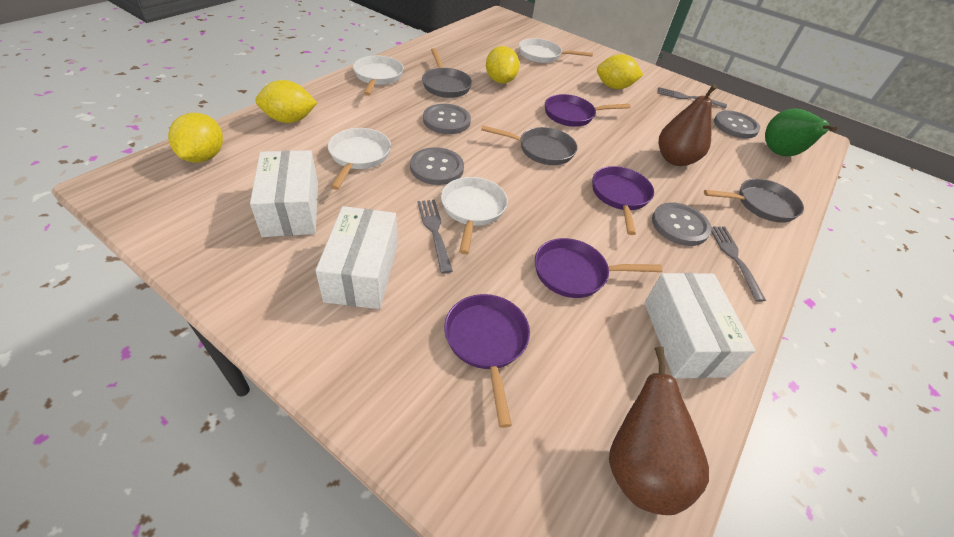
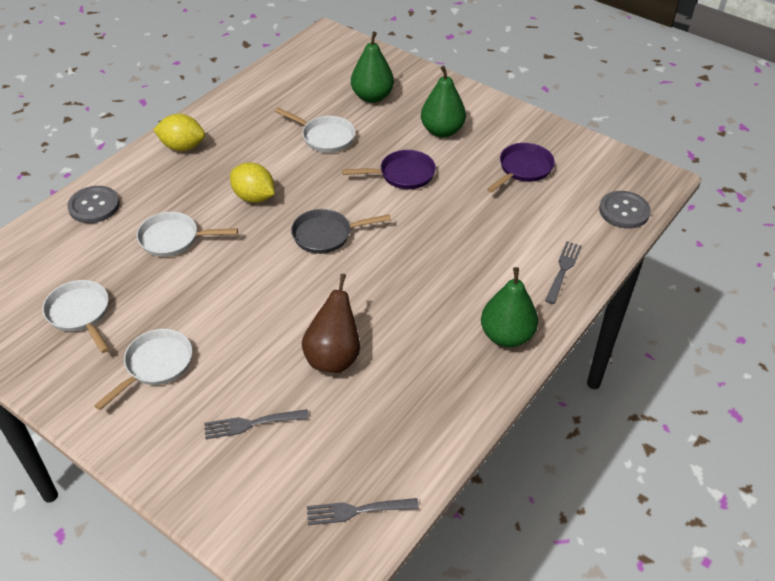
brown pear: [609,347,709,515] [659,84,717,166] = 2 -> [302,274,360,373] = 1
green pear: [765,108,837,157] = 1 -> [351,31,394,103] [421,66,466,138] [481,267,538,347] = 3
grey button: [410,147,464,185] [423,104,471,134] [652,202,711,246] [714,111,760,139] = 4 -> [67,186,120,223] [599,191,651,229] = 2
grey pan: [422,48,472,98] [481,125,577,165] [704,179,804,223] = 3 -> [291,209,391,254] = 1
purple pan: [444,294,530,428] [535,238,662,298] [545,94,631,127] [592,166,654,235] = 4 -> [342,150,436,189] [487,143,555,193] = 2
white box: [250,150,318,237] [315,206,398,309] [644,273,755,378] = 3 -> none = 0
yellow lemon: [168,113,223,162] [255,80,317,123] [486,46,519,84] [597,54,643,89] = 4 -> [153,114,205,151] [230,162,275,203] = 2

